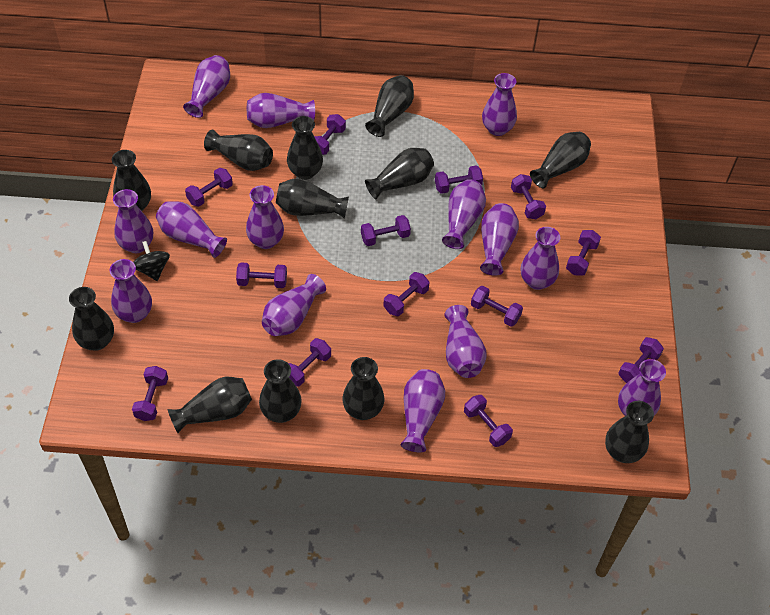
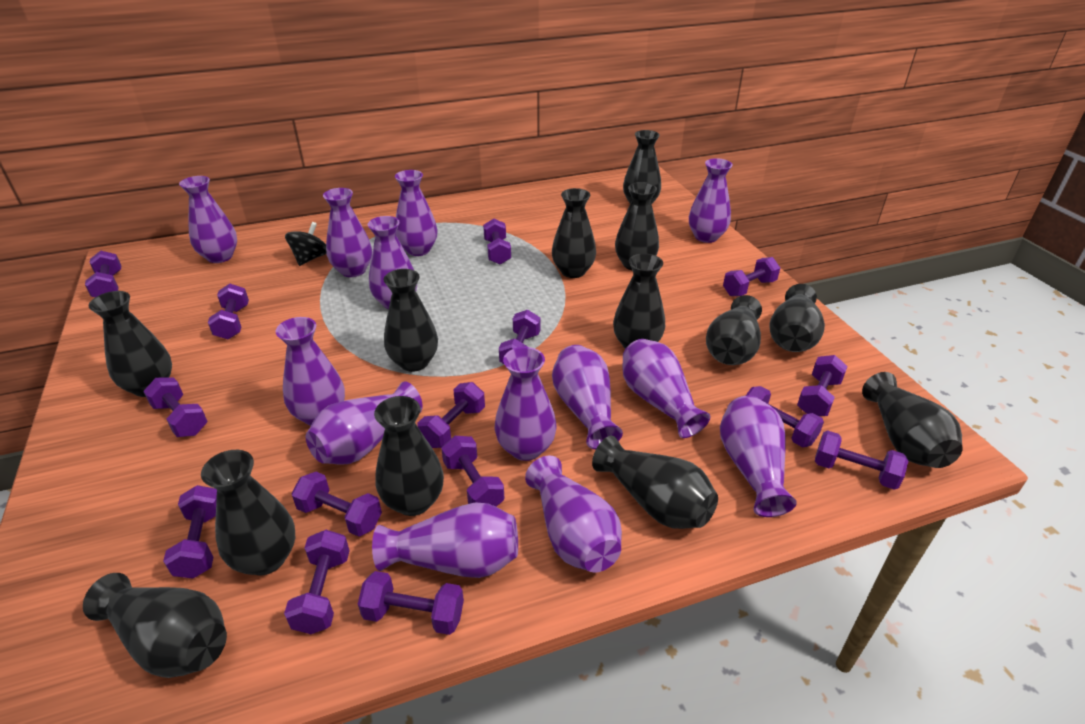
black vase: [69,287,114,351] [112,150,151,211] [168,377,252,433] [204,130,273,171] [259,359,302,423] [276,178,349,219] [287,116,323,180] [342,357,385,420] [365,75,414,137] [365,148,434,199] [530,132,591,188] [605,401,654,463] = 12 -> [83,573,227,678] [88,291,172,397] [201,450,295,576] [374,396,444,516] [383,269,438,372] [552,188,596,278] [592,436,718,529] [613,253,665,349] [615,182,659,270] [623,130,661,204] [706,295,762,365] [770,284,825,352] [862,372,963,468] = 13
purple dumbbell: [132,366,168,421] [185,168,233,207] [236,262,287,288] [288,338,331,387] [314,114,346,155] [361,215,411,246] [383,272,429,316] [435,166,483,194] [464,395,513,447] [471,286,523,327] [511,174,546,219] [566,230,601,275] [619,337,664,383] = 13 -> [85,251,121,297] [143,377,208,437] [163,485,217,579] [208,284,249,340] [284,530,350,634] [292,472,382,537] [358,571,464,635] [418,382,485,448] [441,436,504,507] [483,219,511,265] [499,309,541,364] [723,257,780,296] [746,386,824,447] [797,355,848,416] [815,430,908,490] = 15
purple vase: [110,259,152,323] [113,189,153,253] [156,201,227,258] [183,55,230,118] [246,185,284,249] [247,93,315,128] [262,274,326,336] [400,369,445,452] [442,179,486,249] [444,305,487,378] [480,203,519,276] [482,73,517,136] [521,227,560,290] [618,359,666,416] = 14 -> [179,176,237,263] [275,317,345,426] [306,382,423,465] [323,188,372,277] [368,216,417,310] [372,503,518,578] [395,170,438,256] [495,347,557,461] [525,456,622,573] [552,345,623,449] [622,339,710,438] [689,158,733,243] [720,396,797,517] = 13

